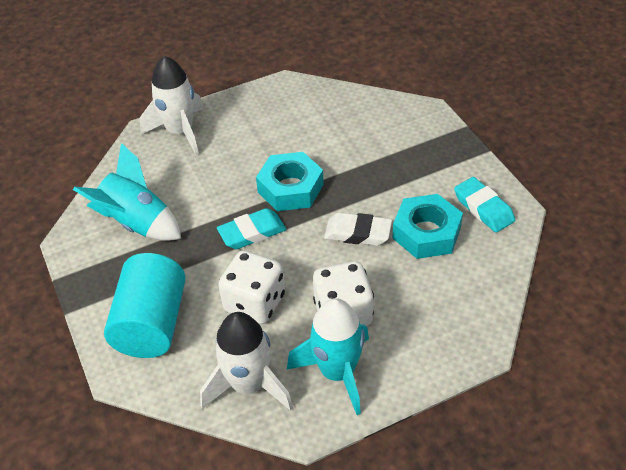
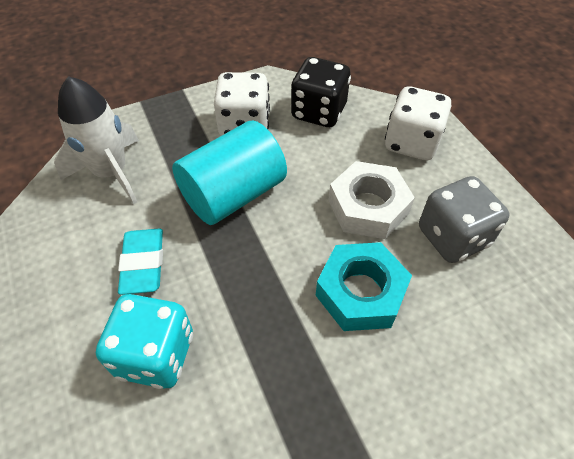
black dice: none = 0 -> [291,57,351,127] = 1
grey dice: none = 0 -> [419,176,510,263] = 1
turquoise dice: none = 0 -> [96,294,193,389] = 1
turquoise eraser: [217,208,286,249] [454,177,515,233] = 2 -> [118,228,163,295] = 1
turquoise nut: [256,152,324,211] [392,194,463,259] = 2 -> [316,242,412,331] = 1
turquoise rocket: [73,143,181,241] [287,298,369,415] = 2 -> none = 0
white eraser: [324,212,392,246] = 1 -> none = 0
white nut: none = 0 -> [328,161,415,239] = 1
white rocket: [140,56,204,155] [200,312,293,411] = 2 -> [54,76,139,204] = 1

